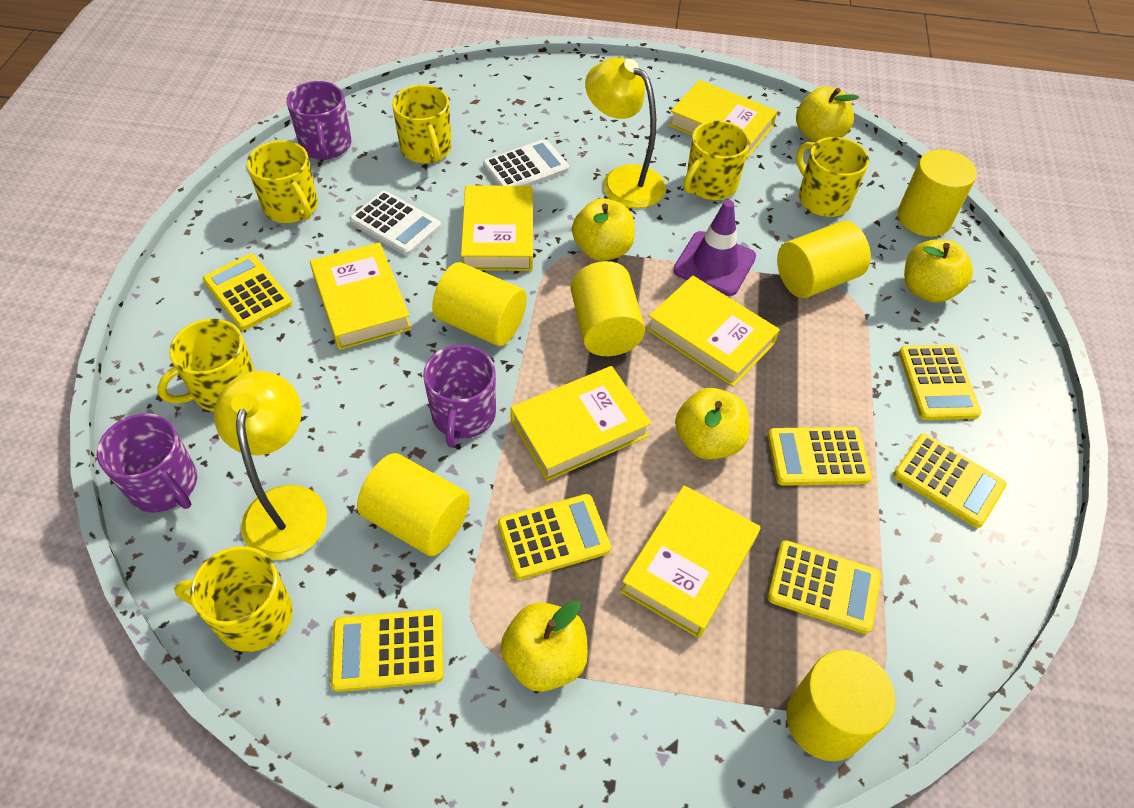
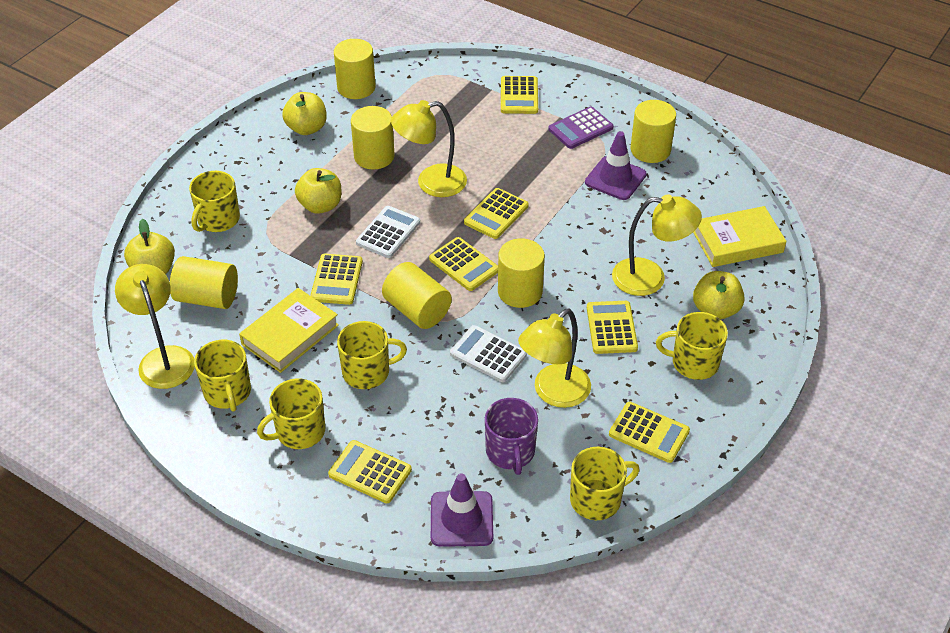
purple calculator: none = 0 -> [548,107,614,149] = 1
purple mug: [97,413,197,512] [286,81,351,160] [423,345,496,447] = 3 -> [485,398,538,475] = 1
purple traffic cone: [673,200,756,296] = 1 -> [431,473,493,547] [585,131,647,200] = 2
yellow apple: [501,600,588,692] [572,198,635,261] [675,388,749,459] [796,86,859,143] [904,239,973,303] = 5 -> [124,219,175,274] [282,92,327,135] [295,168,341,214] [693,271,745,319] = 4
yellow book: [310,242,412,350] [461,185,533,271] [511,366,651,481] [620,485,760,638] [647,276,780,387] [669,80,778,158] = 6 -> [239,288,339,373] [693,206,787,267] = 2
yellow lamp: [214,371,327,560] [585,57,666,208] = 2 -> [115,264,195,389] [391,100,467,197] [518,309,591,408] [612,195,702,296] = 4

